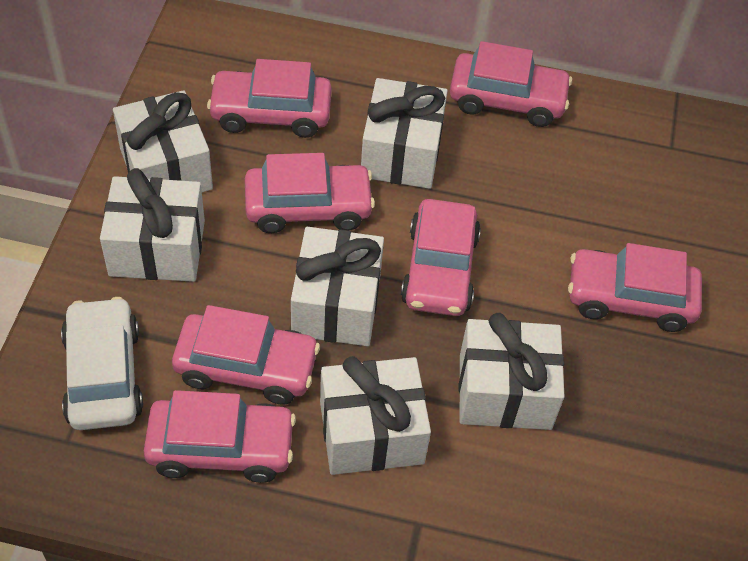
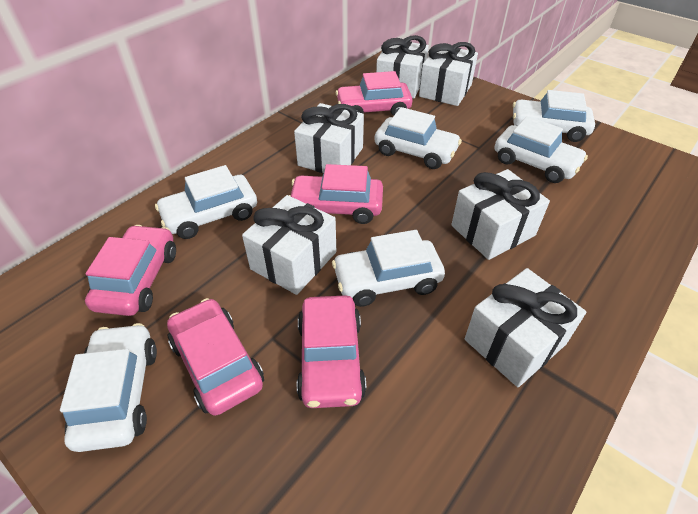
pink car: [144,390,296,483] [172,305,320,405] [207,59,332,138] [245,153,375,233] [401,199,481,316] [450,41,572,127] [568,243,702,332] = 7 -> [85,225,176,316] [167,298,264,416] [289,164,383,224] [297,295,366,408] [336,71,413,116] = 5
white car: [61,297,143,430] = 1 -> [60,323,157,452] [155,165,257,239] [332,230,445,307] [374,107,462,169] [494,116,588,183] [513,90,595,142] = 6

